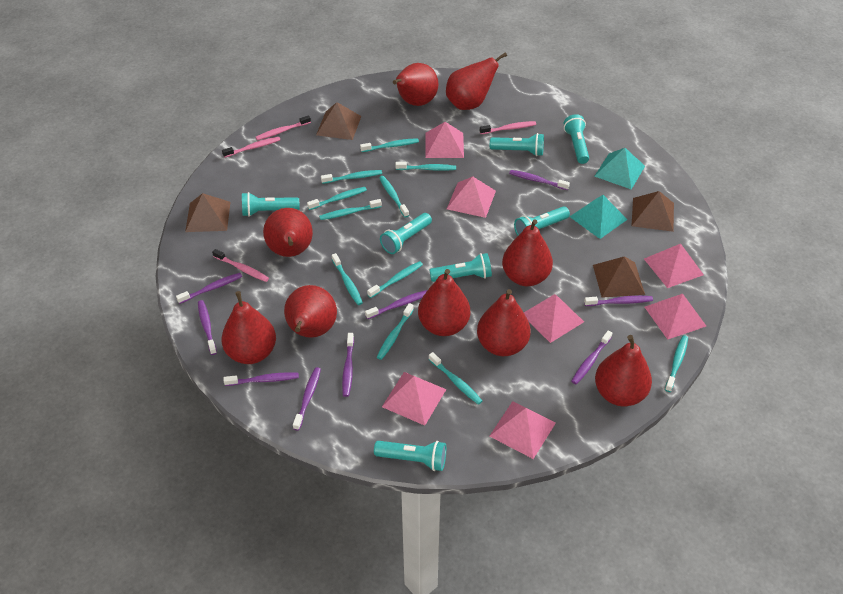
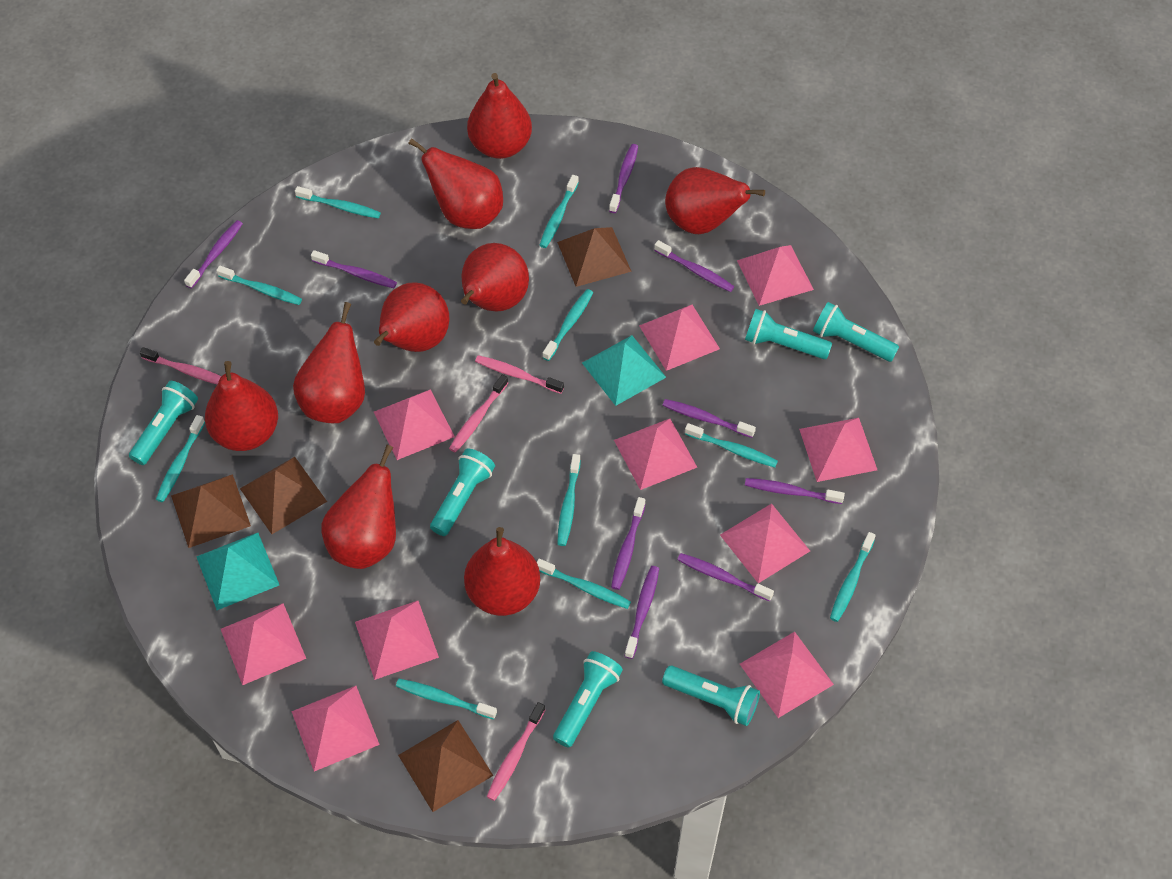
pink pyramid: [382,372,446,426] [425,122,464,158] [447,176,496,218] [489,401,556,459] [524,294,584,343] [644,244,704,288] [645,294,706,340] = 7 -> [221,603,306,685] [291,686,380,771] [355,601,439,680] [374,389,455,460] [614,419,697,490] [639,305,720,371] [720,503,810,583] [737,245,814,306] [740,632,834,718] [799,418,877,482] = 10
turquoise flashlight: [242,192,299,217] [374,441,446,471] [380,213,432,254] [429,253,492,282] [490,133,544,156] [514,206,570,236] [563,114,589,164] = 7 -> [129,381,198,465] [430,449,495,536] [553,651,623,748] [662,666,760,726] [745,309,832,359] [813,302,899,362] = 6
turquoise toothbrush: [307,187,367,210] [319,199,382,220] [321,170,382,184] [332,253,363,305] [360,138,419,152] [367,261,423,298] [377,303,414,360] [379,176,409,218] [395,162,456,171] [429,352,482,405] [665,335,688,392] = 11 -> [156,415,205,502] [216,266,302,305] [295,186,381,218] [396,679,497,719] [537,559,631,609] [539,175,579,248] [543,289,593,361] [557,454,581,546] [685,423,778,467] [830,532,876,622] = 10

